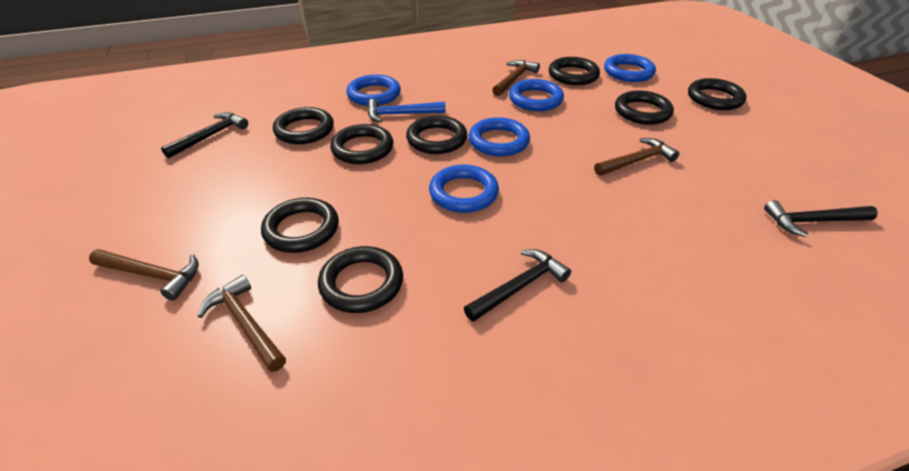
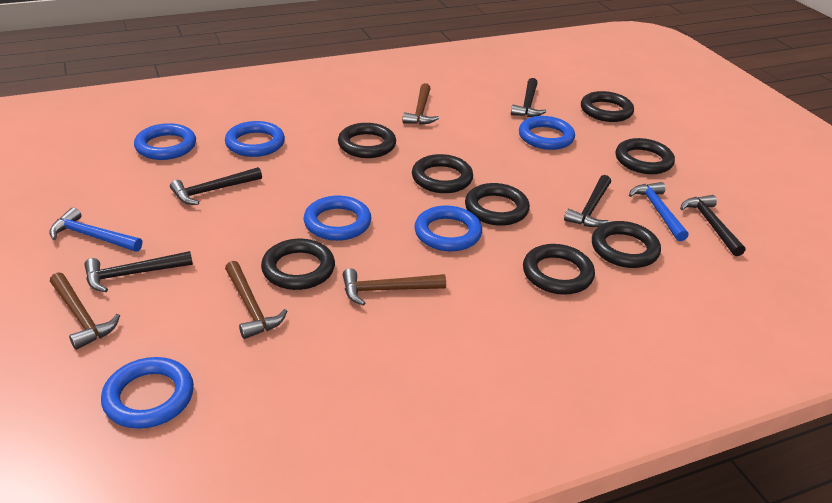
black hammer: [161,112,248,158] [464,249,571,322] [764,200,878,237] = 3 -> [84,251,193,292] [170,167,262,205] [511,78,547,117] [564,175,611,227] [680,195,745,256] = 5
blue hammer: [368,99,446,123] = 1 -> [49,207,142,252] [629,182,689,241] = 2
blue ring: [347,74,401,106] [429,165,499,213] [469,117,530,156] [509,79,564,111] [604,54,656,82] = 5 -> [101,357,194,429] [134,123,196,160] [225,121,285,157] [304,196,371,241] [414,205,482,251] [519,116,575,150] = 6

